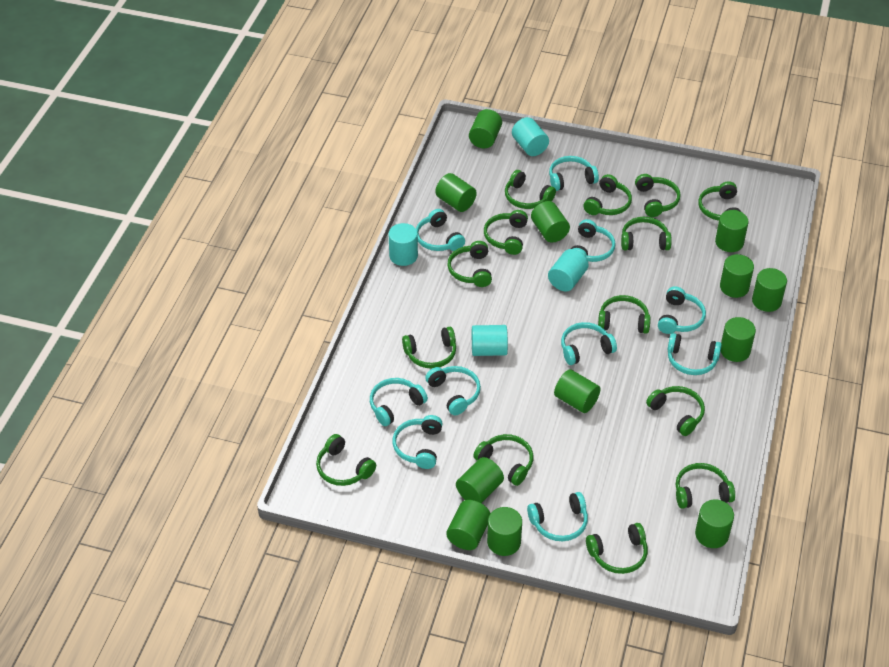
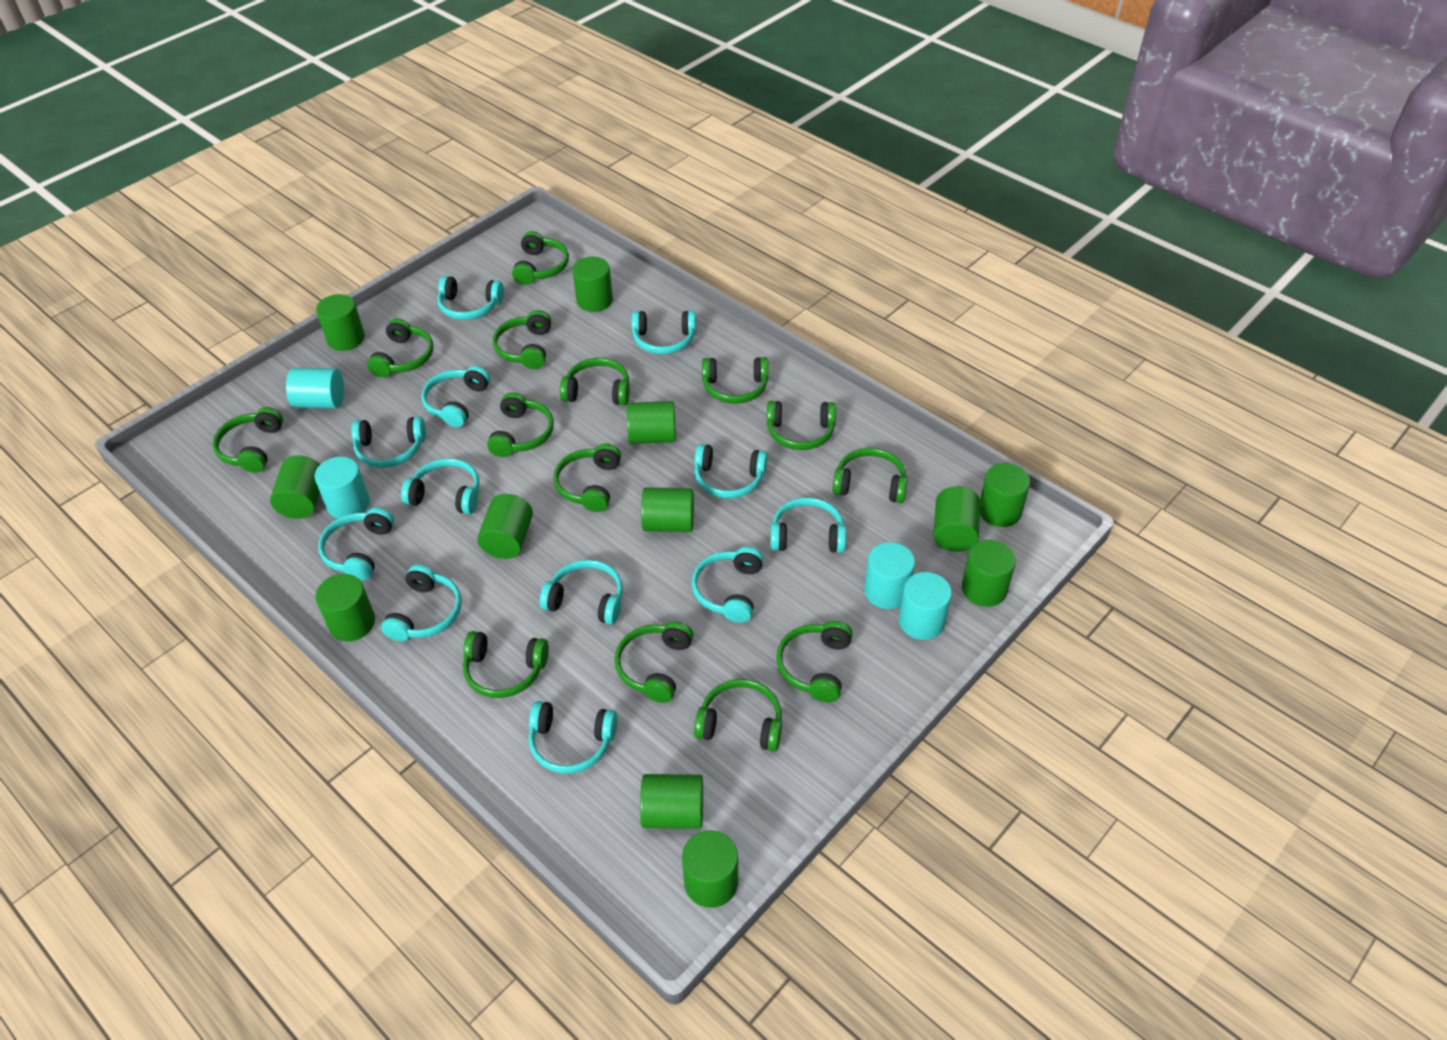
turquoise headphones: [370,378,428,426] [392,415,443,469] [416,209,465,251] [425,366,481,415] [527,492,588,541] [549,156,599,191] [561,322,617,365] [571,219,615,262] [658,286,706,334] [667,333,722,375] = 10 -> [318,508,394,580] [351,417,426,468] [381,564,462,641] [401,458,480,514] [421,366,490,428] [437,276,504,320] [528,701,617,774] [540,560,623,625] [632,311,696,355] [692,547,763,623] [694,444,768,499] [770,497,846,553] = 12

